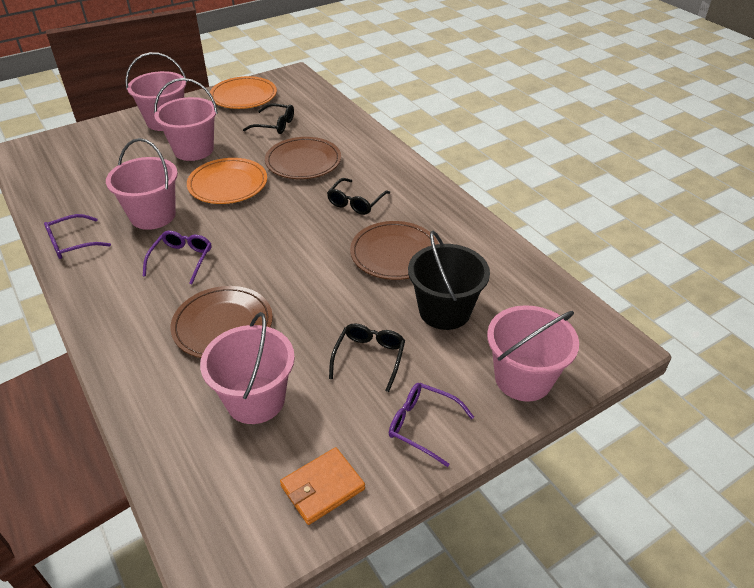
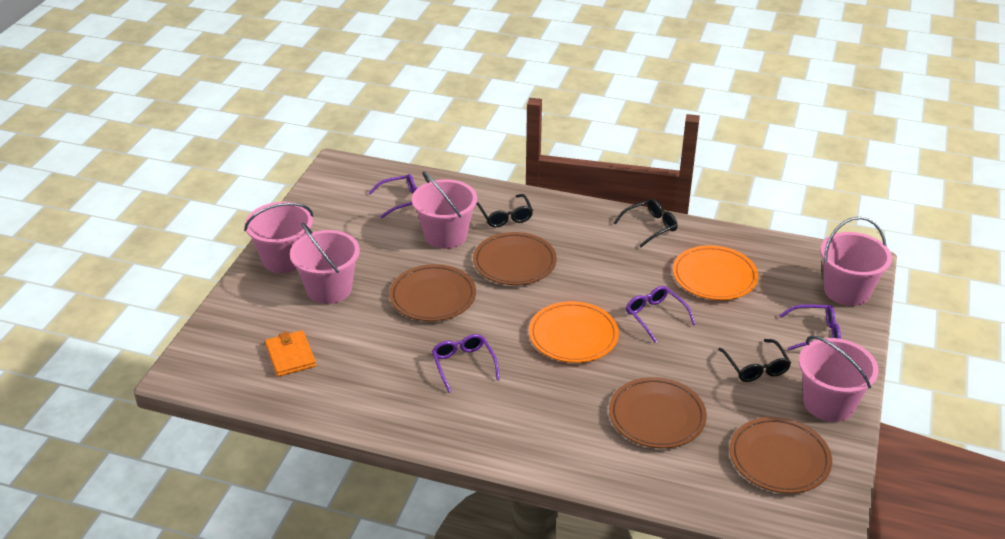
black bucket: [408,231,490,330] = 1 -> none = 0
brown plate: [171,286,273,358] [265,137,341,179] [350,221,439,280] = 3 -> [389,264,476,321] [473,232,557,285] [609,377,707,448] [730,417,832,494] = 4
purple glasses: [44,214,111,259] [143,231,211,284] [389,383,474,467] = 3 -> [369,174,417,219] [432,334,500,393] [626,286,696,343] [779,304,841,350] = 4

